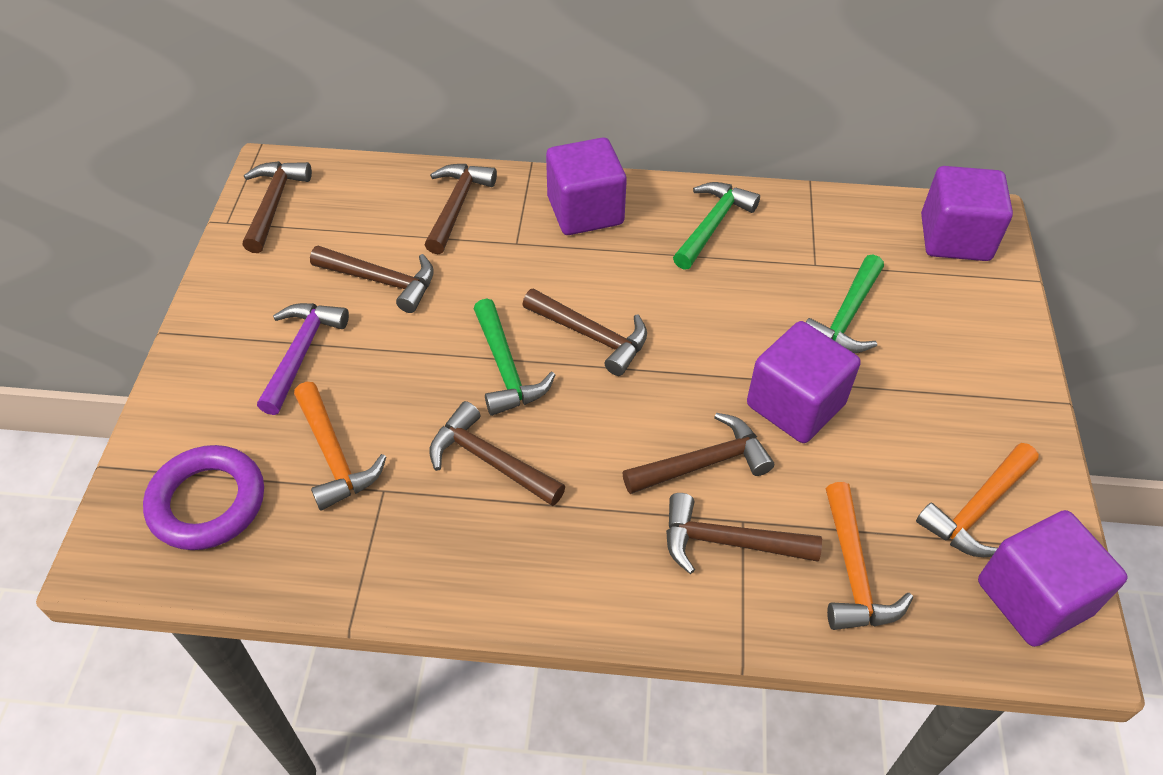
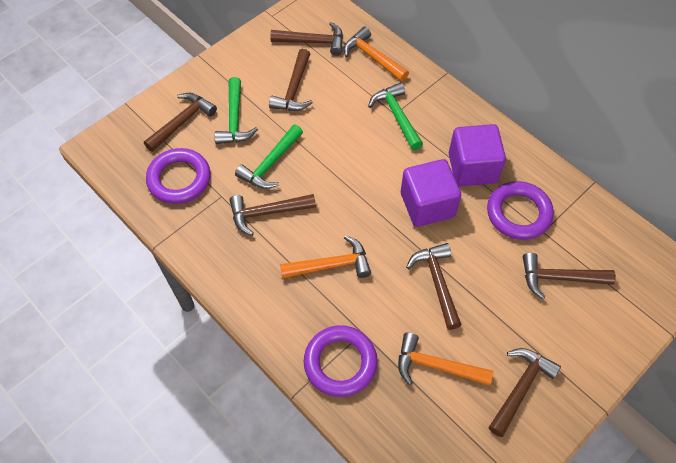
purple cube: [546,137,627,235] [747,321,861,443] [921,166,1013,261] [978,510,1128,647] = 4 -> [401,159,461,227] [449,124,506,186] = 2
purple hammer: [257,303,349,415] = 1 -> none = 0
purple ring: [143,445,264,550] = 1 -> [146,148,210,204] [304,325,377,397] [487,181,554,240] = 3

